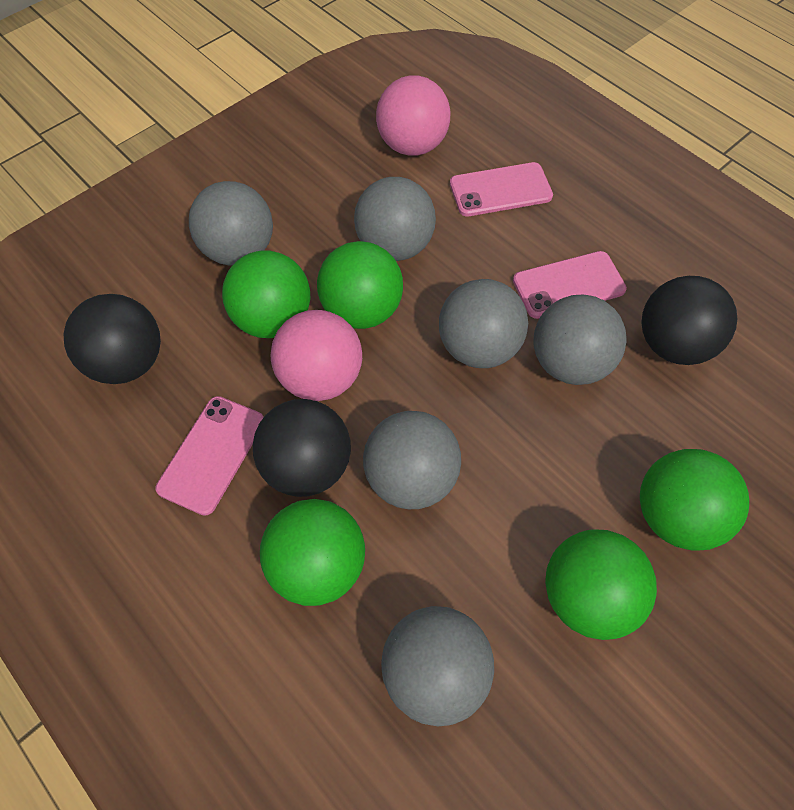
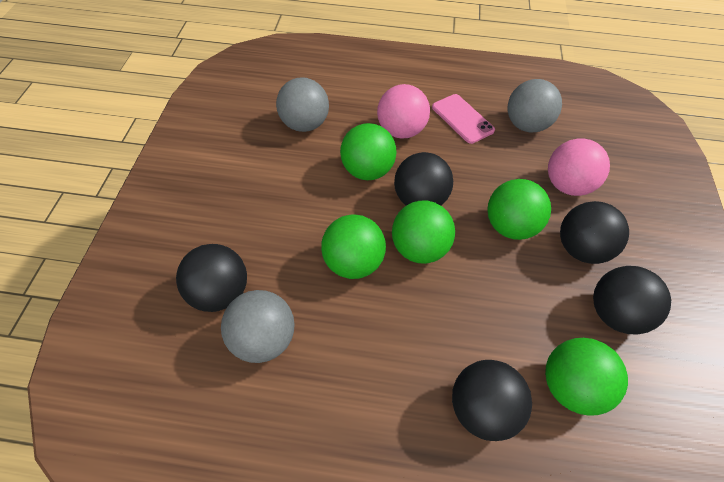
black ball: [63,294,161,384] [253,399,351,497] [641,276,738,365] = 3 -> [176,244,247,312] [394,152,453,205] [452,360,532,441] [560,201,629,264] [593,266,671,334] = 5
grey ball: [189,181,273,266] [354,177,436,261] [363,411,461,509] [381,606,494,726] [439,279,528,368] [533,295,627,385] = 6 -> [221,290,295,363] [276,77,329,132] [508,79,562,132] = 3
pink phone: [155,396,264,516] [450,162,553,216] [513,251,627,319] = 3 -> [432,94,495,144] = 1

